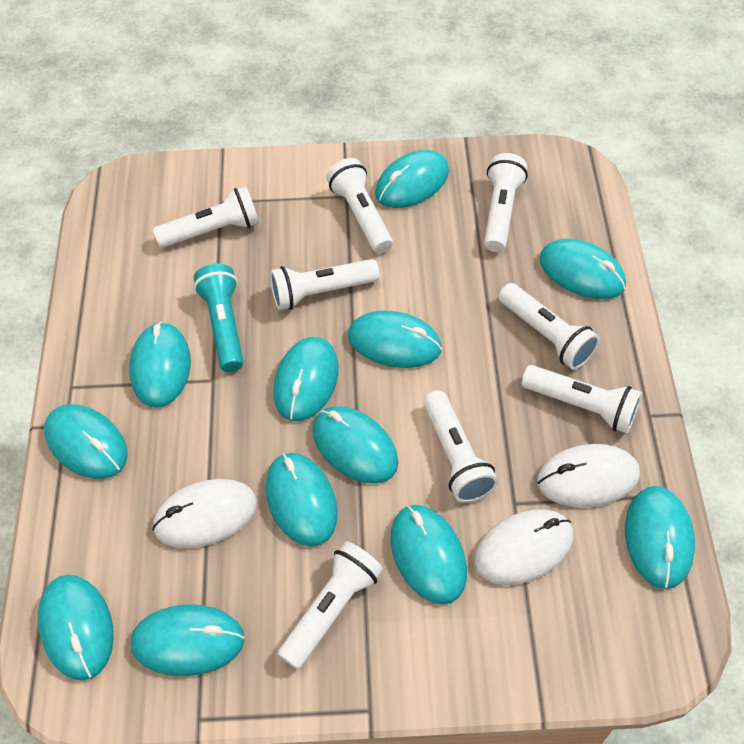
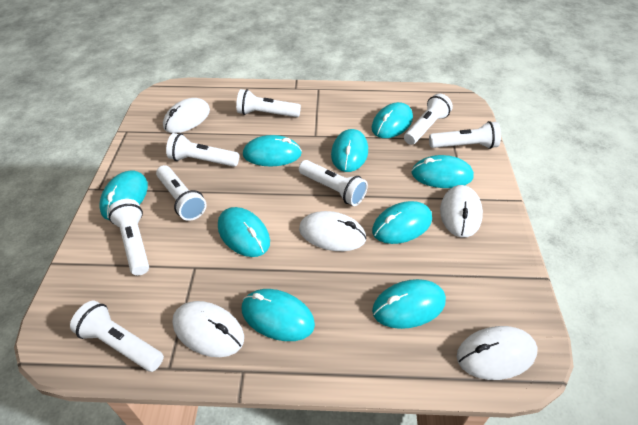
turquoise flashlight: [194,264,243,372] = 1 -> none = 0
turquoise mouse: [38,575,114,681] [44,404,128,479] [129,322,191,408] [131,604,245,676] [266,453,338,547] [273,337,338,421] [313,406,398,484] [348,311,442,368] [375,150,449,208] [390,505,467,604] [539,239,626,299] [625,486,695,589] = 12 -> [99,171,148,220] [218,207,270,257] [242,289,315,341] [243,135,302,166] [331,129,368,172] [371,102,413,138] [372,201,432,244] [372,279,446,329] [411,155,474,188] = 9
white mouse: [152,479,257,548] [474,509,573,585] [537,444,640,508] = 3 -> [163,98,210,133] [172,301,244,357] [299,211,367,251] [440,185,483,237] [457,326,538,380] = 5

